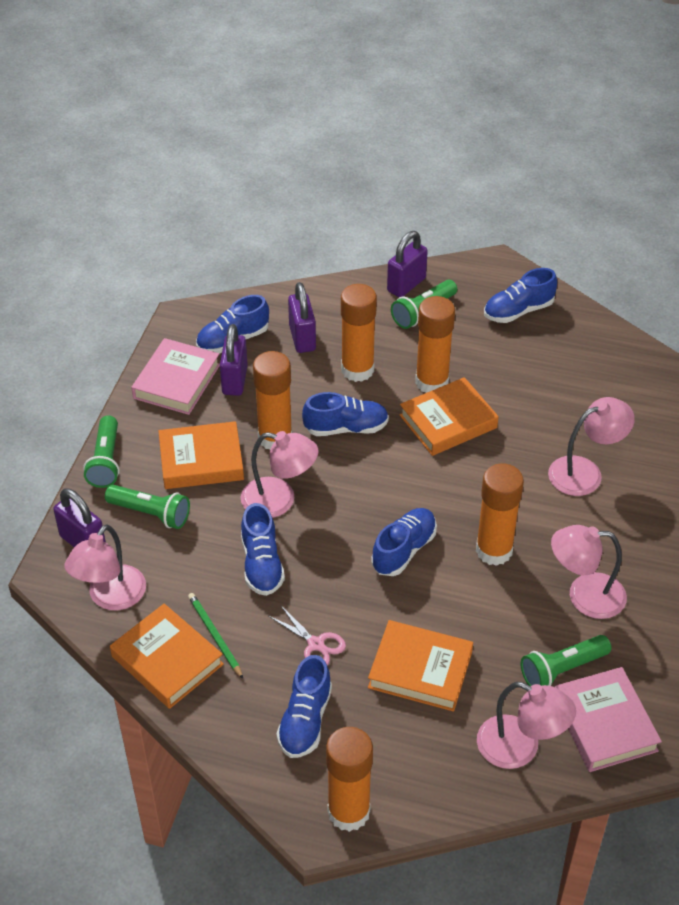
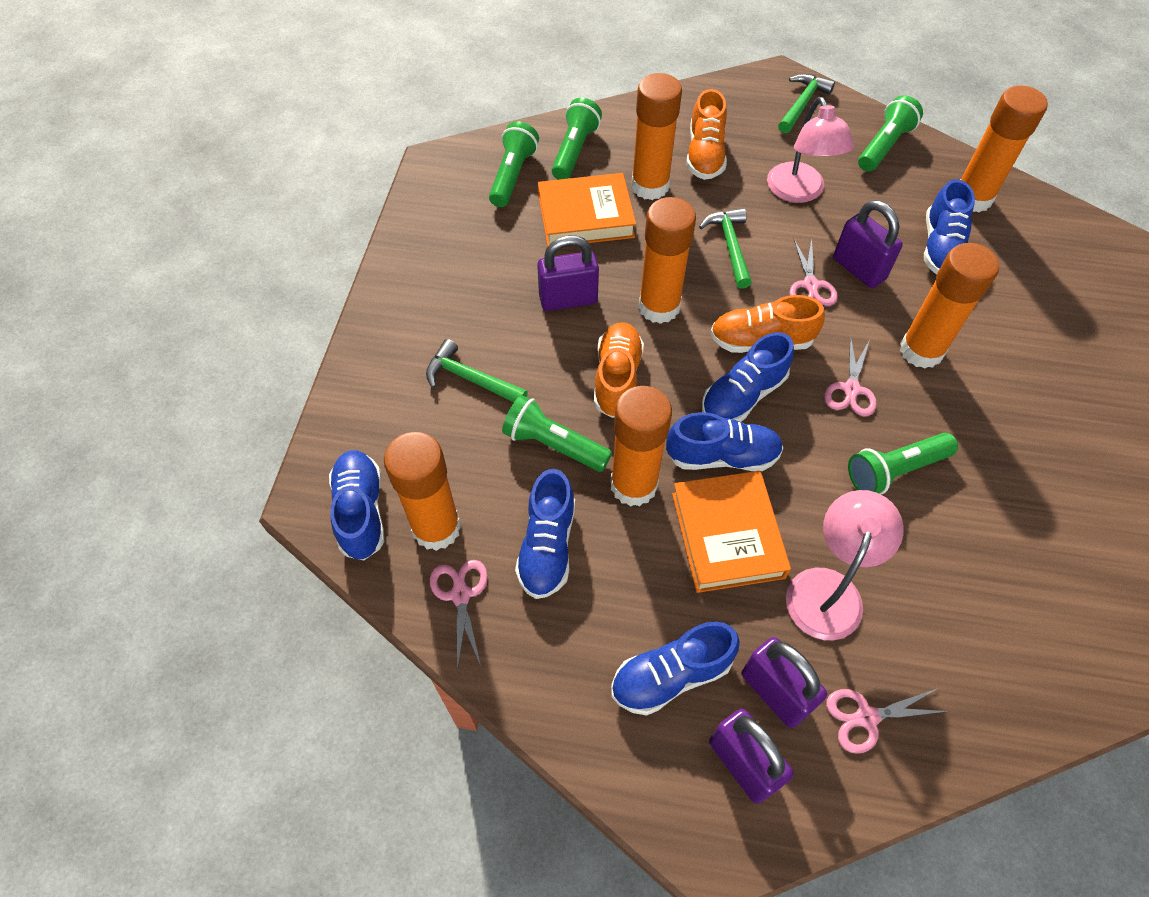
green flashlight: [83,415,119,488] [105,485,190,529] [391,280,457,329] [521,635,611,687] = 4 -> [489,121,539,207] [502,395,612,472] [551,98,602,180] [848,433,958,494] [858,95,923,172] = 5
green hammer: none = 0 -> [426,339,528,403] [699,208,752,289] [778,74,835,133] = 3
green pencil: [188,593,243,679] = 1 -> none = 0
orange book: [110,604,224,709] [158,421,244,489] [368,620,473,712] [400,377,499,456] = 4 -> [538,173,636,247] [672,471,791,593] = 2
orange glue stick: [253,351,292,449] [326,727,373,832] [341,284,377,382] [415,296,455,393] [476,463,524,566] = 5 -> [384,432,461,551] [610,386,672,507] [631,73,682,200] [638,197,696,324] [900,243,999,369] [960,85,1048,213] = 6
orange shoe: none = 0 -> [594,322,644,418] [686,89,727,180] [710,295,825,353] = 3
pink book: [131,338,220,415] [555,667,662,772] = 2 -> none = 0
pink lamp: [64,524,146,610] [241,431,318,518] [477,682,576,769] [548,397,635,496] [551,525,627,619] = 5 -> [767,97,855,203] [786,490,904,640] = 2
pink scissors: [269,605,346,665] = 1 -> [430,560,488,671] [789,238,838,306] [824,335,877,417] [826,688,949,754] = 4

